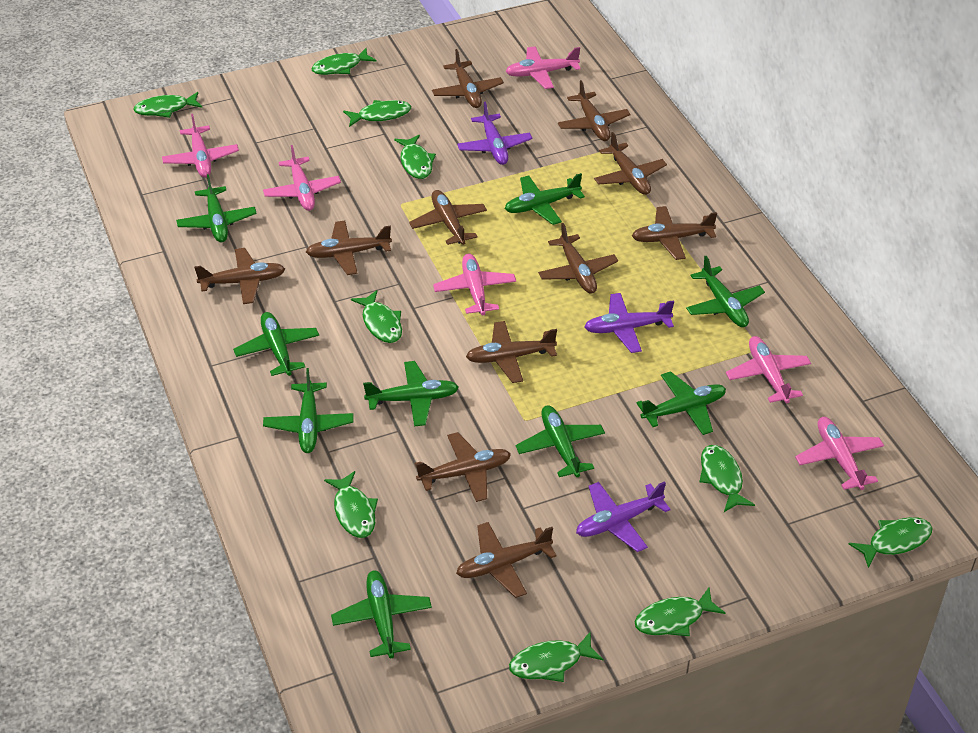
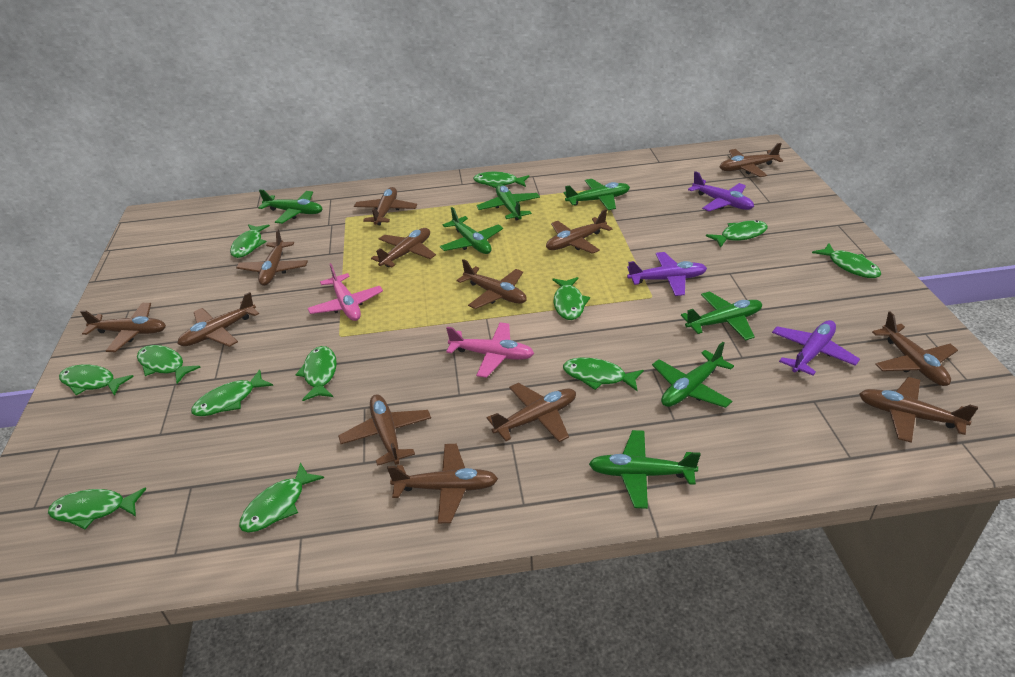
brown plane: [194,248,285,304] [306,221,392,275] [409,190,487,245] [415,432,511,502] [432,49,504,108] [456,522,557,598] [466,321,557,383] [538,223,618,294] [558,80,630,141] [594,132,667,195] [632,206,717,260] = 11 -> [80,303,166,352] [177,292,259,347] [236,229,308,286] [338,394,431,466] [354,187,417,225] [371,228,436,267] [387,444,498,523] [456,259,527,309] [487,383,576,442] [546,209,612,254] [720,143,783,177] [859,377,978,443] [872,312,958,386] = 13
green fish: [133,92,202,118] [312,48,377,75] [324,471,378,538] [343,100,411,127] [351,290,402,343] [394,135,436,179] [509,631,603,682] [635,588,725,636] [699,445,755,512] [849,517,932,568] = 10 -> [48,487,146,529] [59,364,134,396] [137,345,200,384] [191,370,273,416] [230,224,270,258] [239,463,324,532] [295,346,337,401] [473,172,530,188] [552,277,590,320] [563,358,644,391] [706,220,768,248] [812,243,881,278] = 12
green plane: [176,174,257,242] [233,312,319,376] [263,368,353,453] [331,570,432,658] [363,361,459,426] [505,173,585,225] [516,405,605,477] [637,371,726,435] [686,256,765,327] = 9 -> [258,189,323,224] [440,207,503,254] [476,184,540,220] [564,179,630,210] [589,430,701,509] [652,342,734,408] [681,291,762,341] = 7
pink plane: [162,114,239,177] [263,145,341,211] [433,254,516,315] [505,46,581,89] [726,336,811,403] [795,417,884,490] = 6 -> [308,263,383,321] [446,322,534,378] = 2

